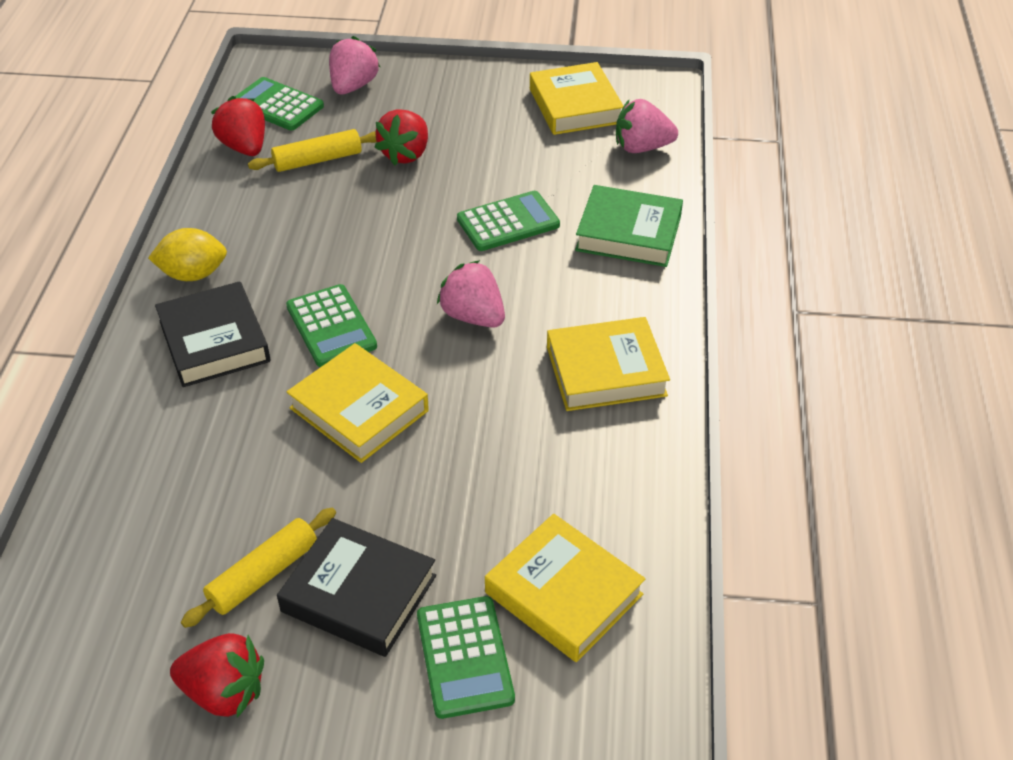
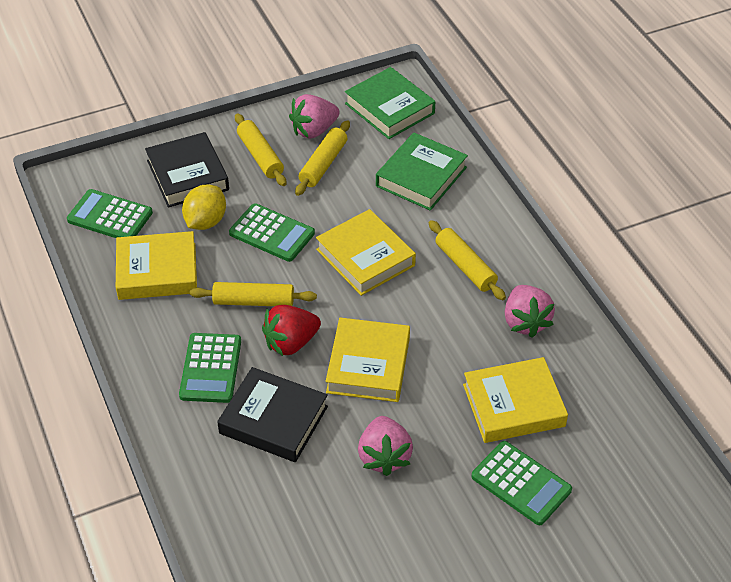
green book: [575,185,683,267] = 1 -> [345,67,435,139] [376,133,468,211] = 2
red strawberry: [170,633,264,718] [211,96,265,156] [374,109,428,165] = 3 -> [262,305,321,356] = 1
yellow rolling pin: [181,508,336,628] [248,129,377,172] = 2 -> [190,282,317,306] [235,113,286,186] [295,120,350,196] [429,220,506,300] = 4

